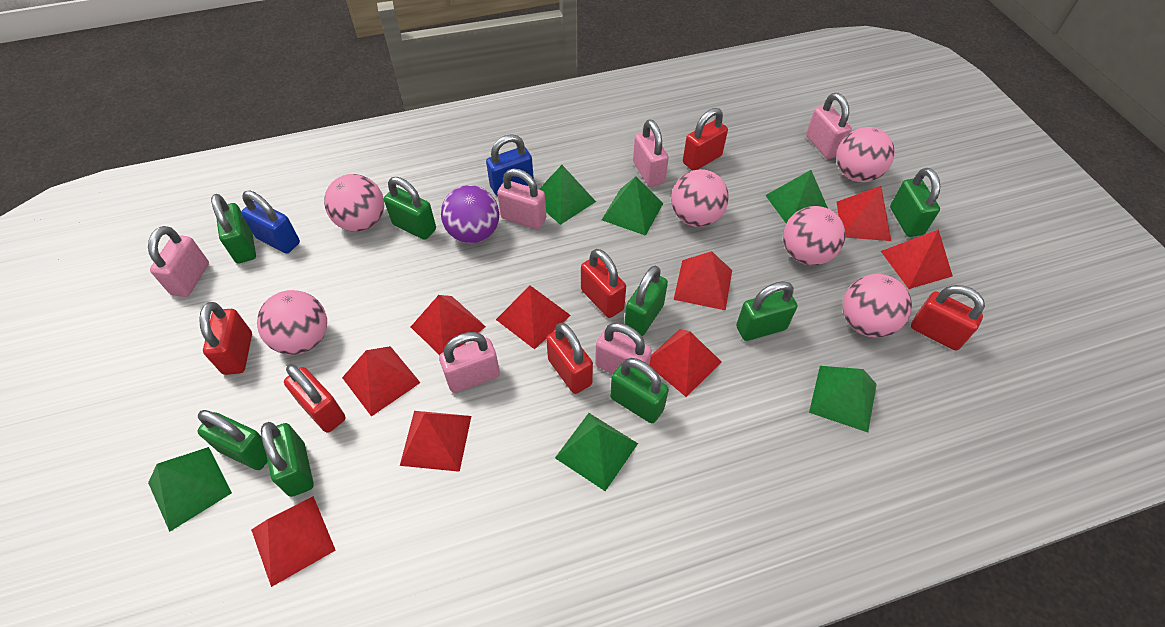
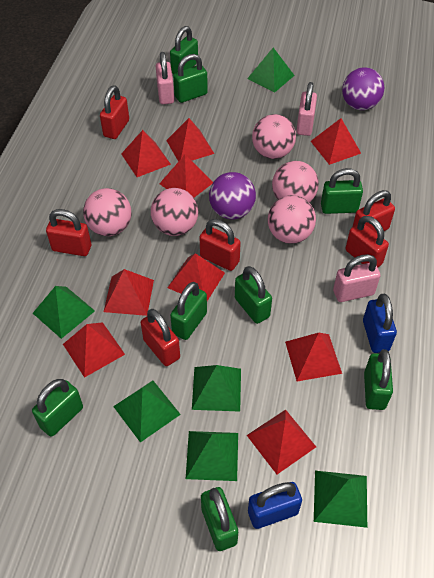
pink ball: [257,290,327,355] [324,174,384,232] [671,169,729,227] [783,206,845,265] [837,127,895,182] [843,274,912,338] = 6 -> [83,188,131,236] [151,188,198,236] [252,114,296,159] [268,195,316,244] [272,161,319,202] = 5
pink padlock: [148,226,209,297] [439,332,500,393] [497,168,546,229] [595,323,652,374] [633,119,669,187] [806,93,852,159] = 6 -> [156,52,174,104] [296,82,317,136] [333,254,381,302] = 3
purple ball: [441,185,499,243] = 1 -> [209,172,256,219] [342,67,384,110] = 2

